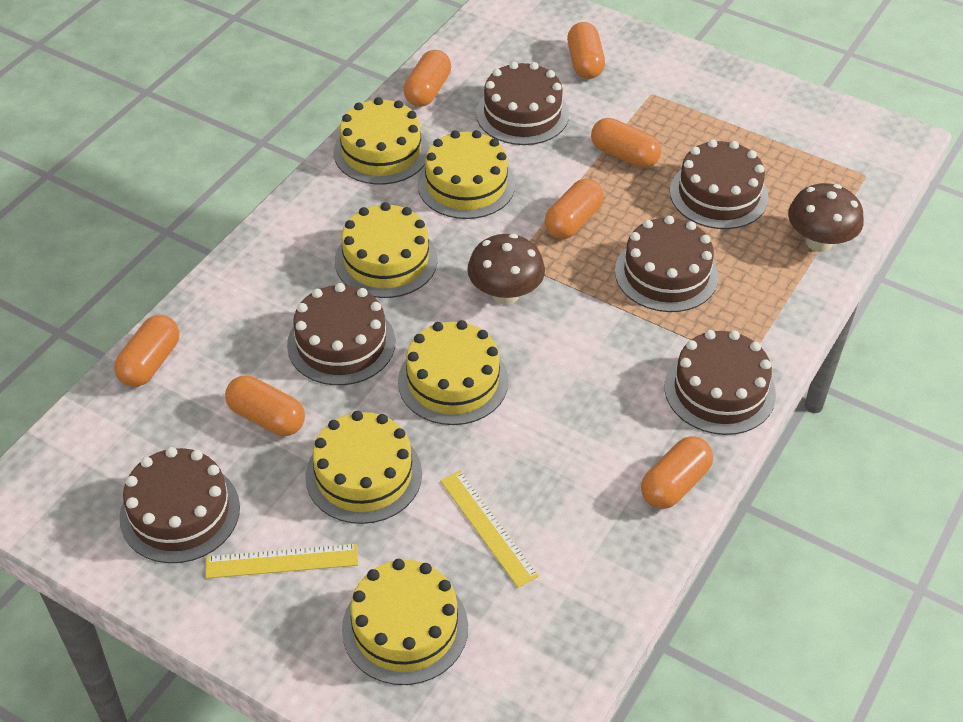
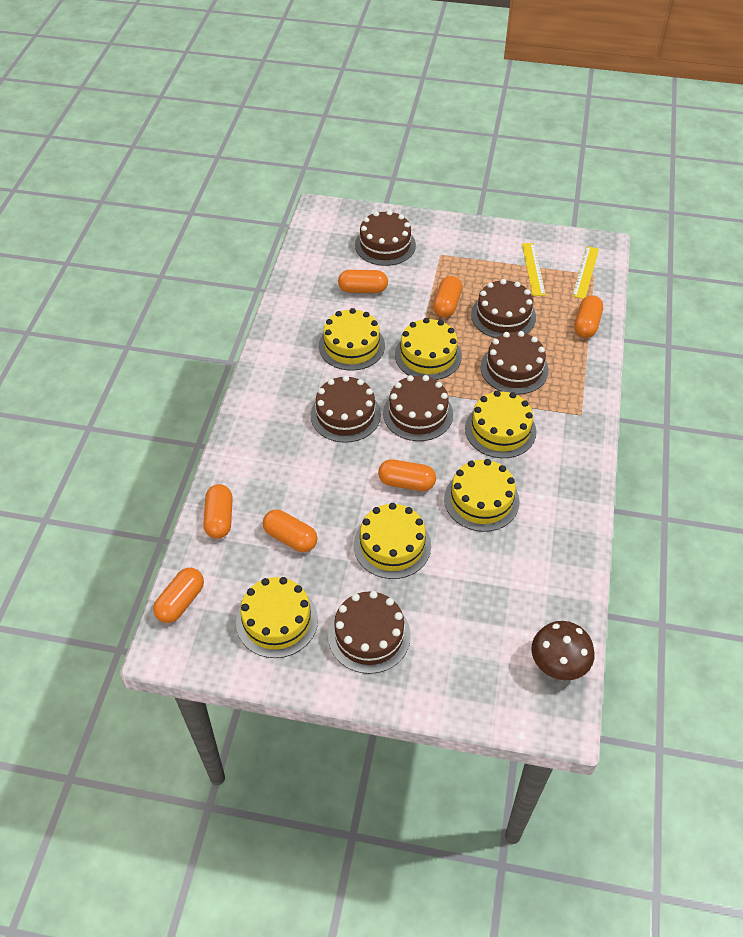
brown mushroom: [467,234,545,305] [788,183,864,252] = 2 -> [532,621,595,680] = 1

